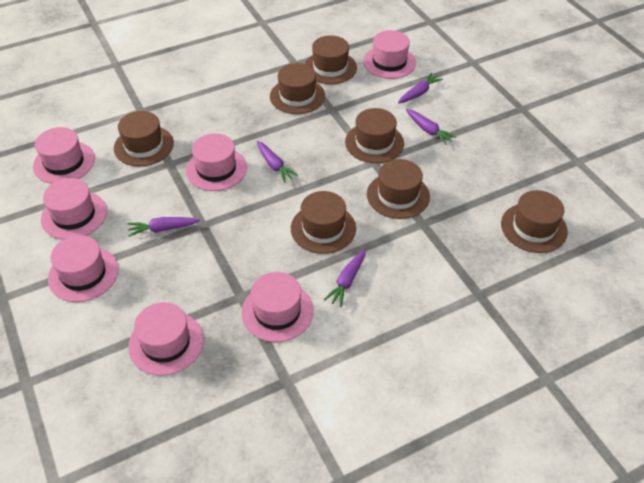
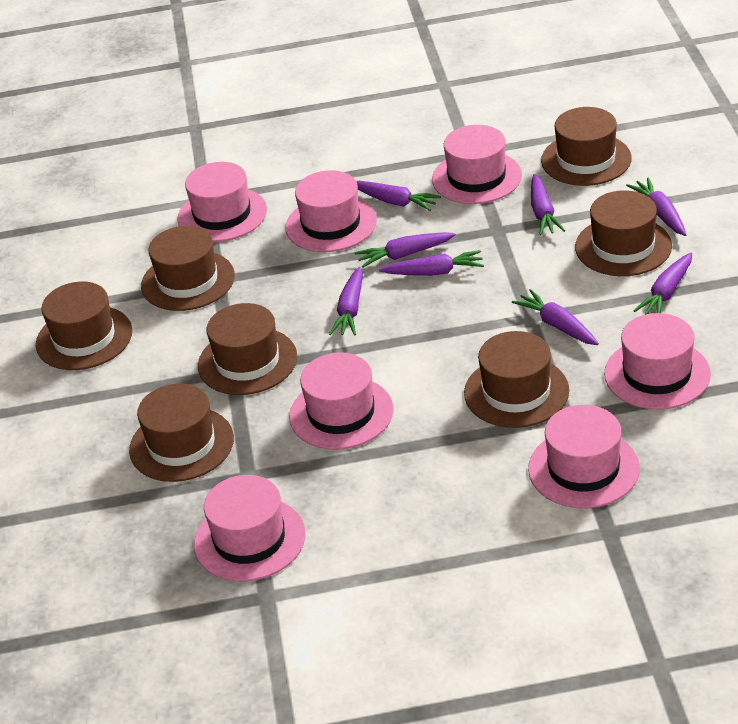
purple carrot: [128,217,200,237] [256,141,299,183] [324,249,366,307] [398,73,443,104] [406,109,457,145] = 5 -> [329,267,363,336] [355,232,456,268] [356,181,441,211] [379,250,484,276] [512,289,599,345] [531,174,565,235] [626,178,686,236] [633,253,692,314] = 8

